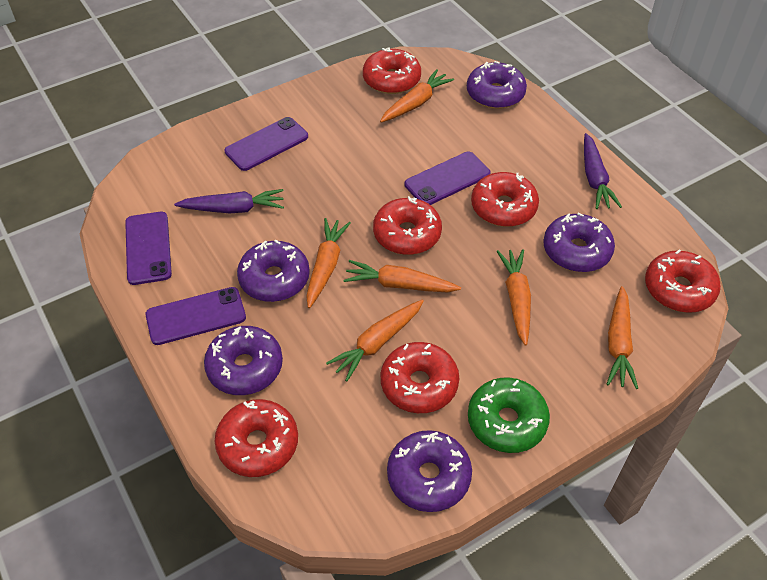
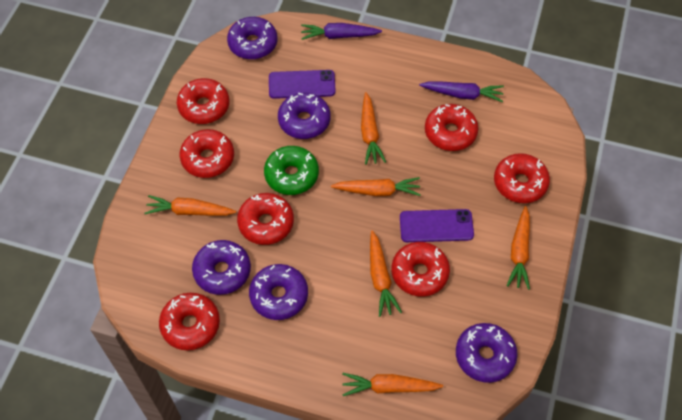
purple phone: [125,212,172,285] [146,287,246,345] [224,117,308,171] [405,152,491,205] = 4 -> [269,70,336,99] [400,209,474,242] = 2
red donut: [215,399,298,477] [363,47,421,94] [373,196,442,255] [381,342,459,413] [471,172,539,227] [645,249,721,313] = 6 -> [159,293,220,350] [177,78,229,124] [179,129,234,178] [237,193,294,245] [392,242,450,297] [425,104,479,151] [494,153,550,203] = 7

